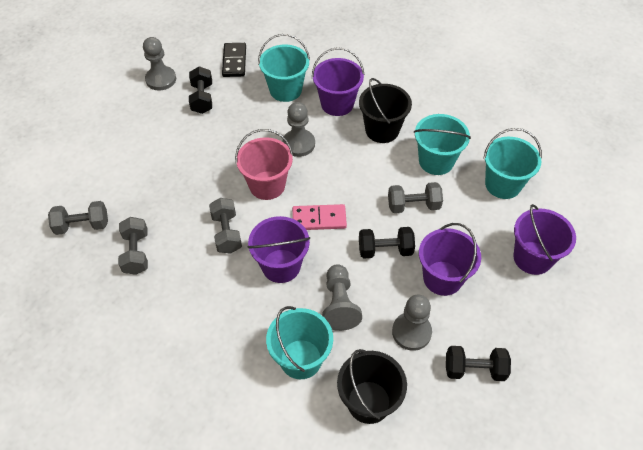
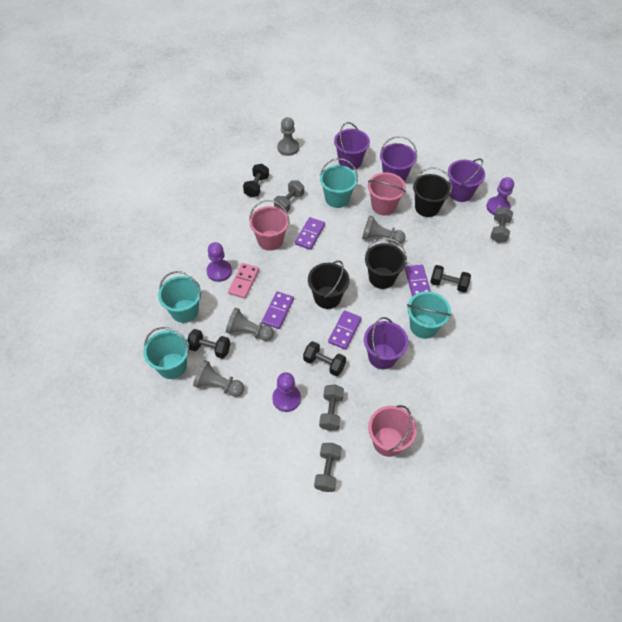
black bucket: [337,349,407,424] [359,78,412,143] = 2 -> [308,260,350,309] [365,238,407,289] [413,167,452,217] = 3
black domino: [222,43,246,77] = 1 -> none = 0
black dumbbell: [189,66,212,114] [359,227,415,259] [446,346,511,381] = 3 -> [187,329,230,359] [243,164,269,197] [303,341,346,376] [430,265,471,293] = 4
pink bucket: [235,129,293,200] = 1 -> [249,200,290,251] [368,172,406,215] [368,405,417,457] = 3
purple domino: none = 0 -> [262,291,294,329] [295,217,325,250] [328,310,362,350] [405,265,431,297] = 4
purple pawn: none = 0 -> [207,242,232,282] [272,372,301,412] [486,177,514,215] = 3

